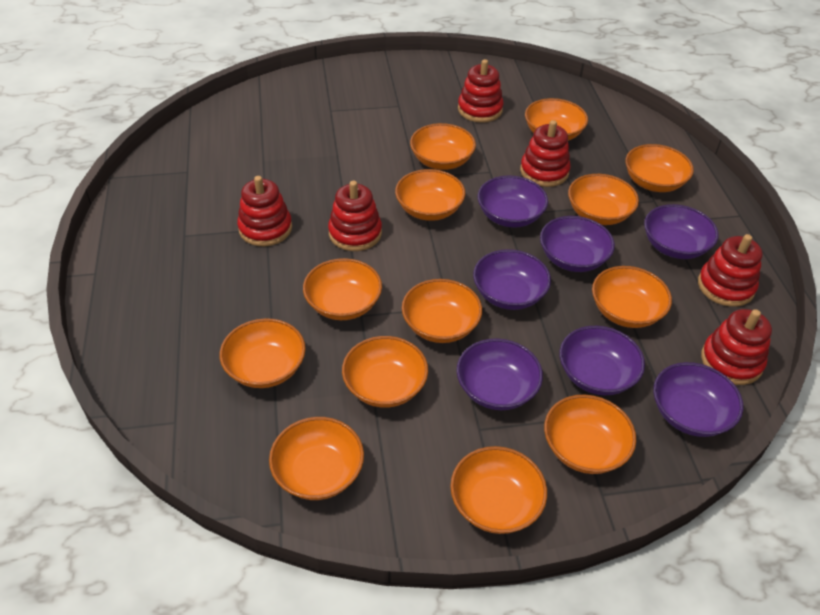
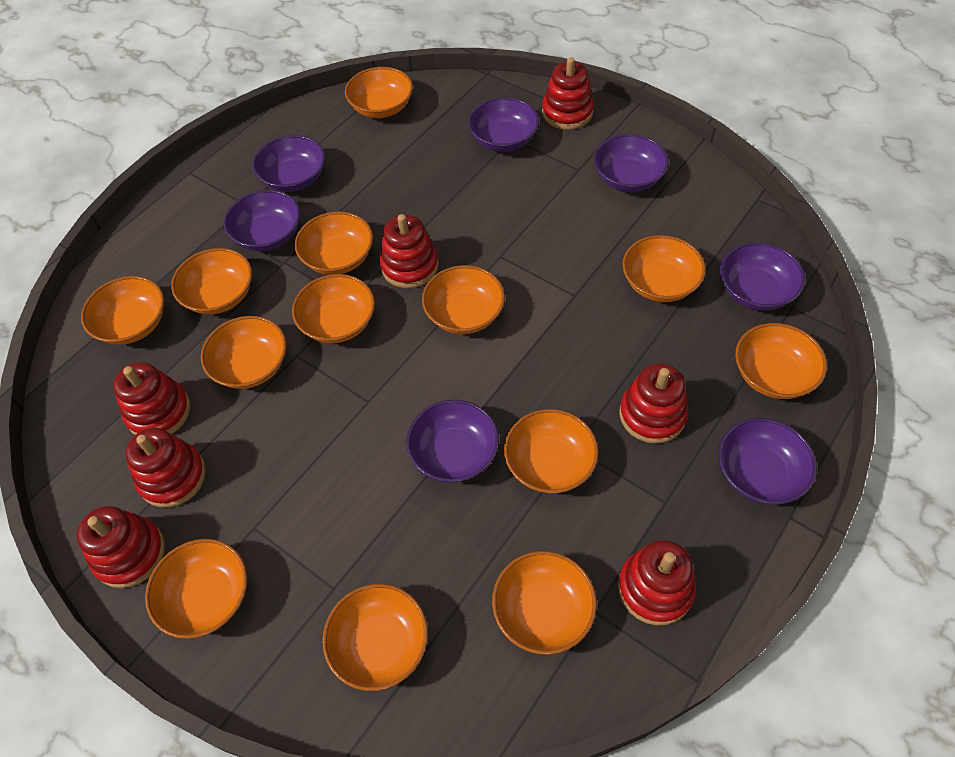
red stacking toy: [237,176,292,246] [328,181,382,251] [458,59,503,123] [520,120,571,187] [698,234,763,307] [701,309,772,385] = 6 -> [77,506,165,588] [113,362,190,435] [125,428,206,508] [379,214,439,288] [542,57,594,130] [618,540,696,626] [619,363,688,444] = 7

